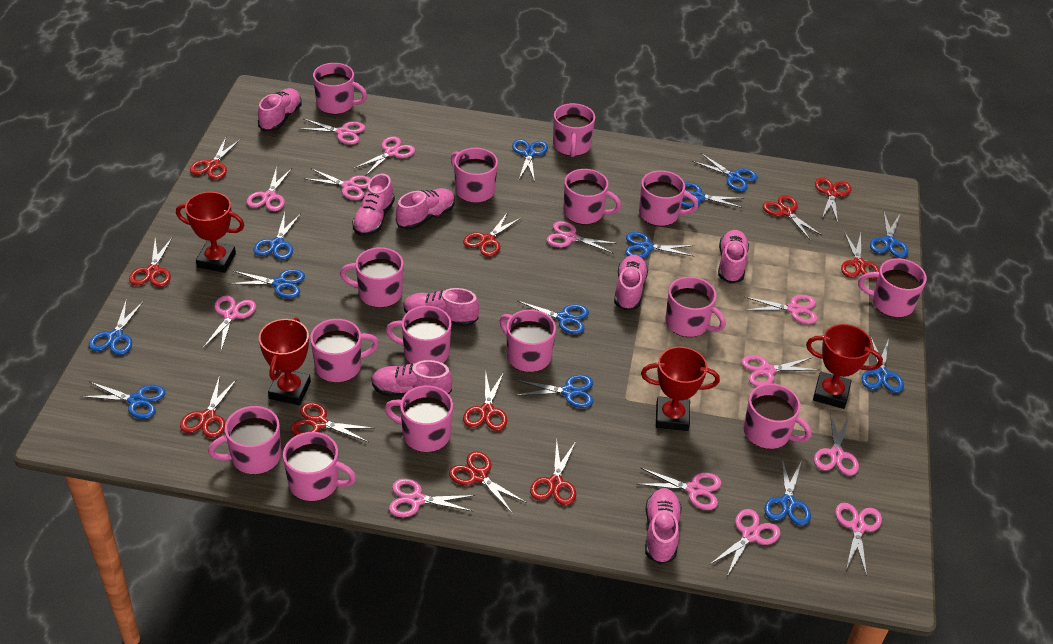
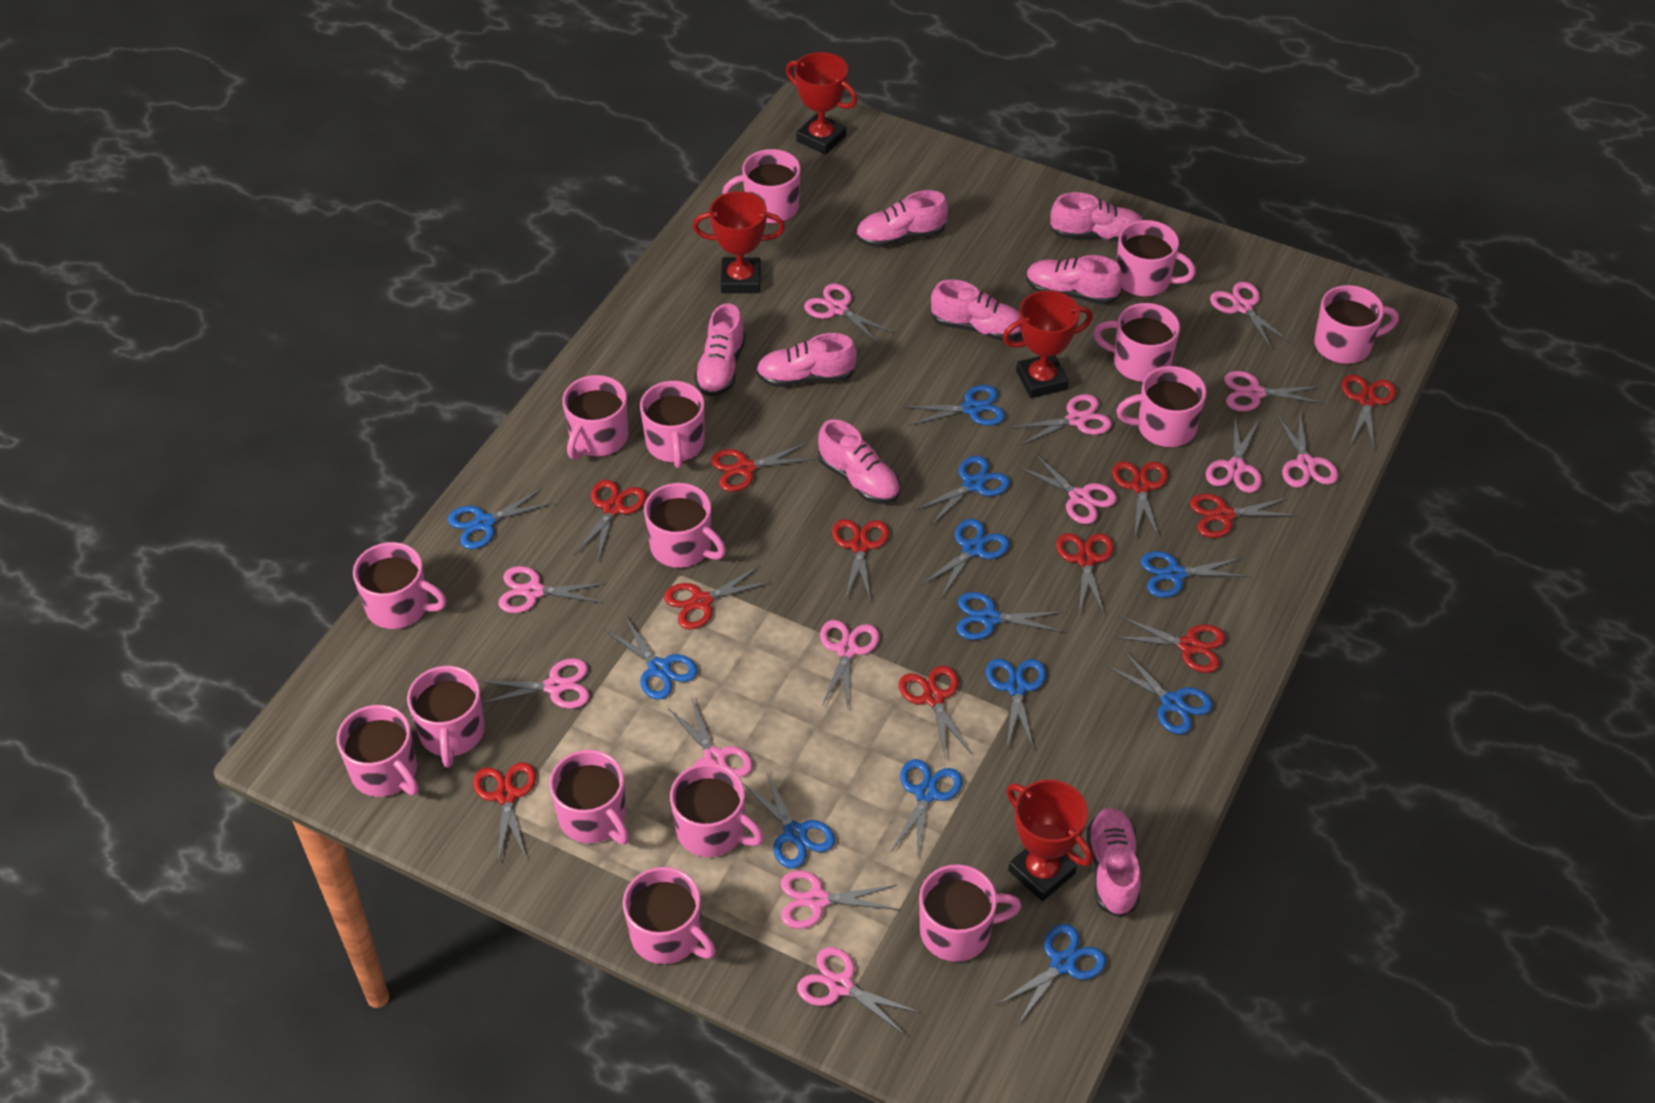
blue scissors: [81,382,165,419] [89,299,144,355] [229,269,305,298] [253,212,301,260] [512,139,548,182] [513,301,589,334] [516,375,593,408] [625,232,695,258] [681,182,744,208] [692,153,758,191] [764,459,811,526] [862,336,904,393] [870,212,908,258] = 13 -> [448,488,553,549] [605,616,697,700] [743,771,835,869] [891,759,962,861] [904,385,1005,426] [914,456,1010,526] [920,519,1009,598] [956,592,1063,640] [986,659,1046,750] [996,924,1106,1025] [1106,651,1213,735] [1140,551,1249,598] = 12

